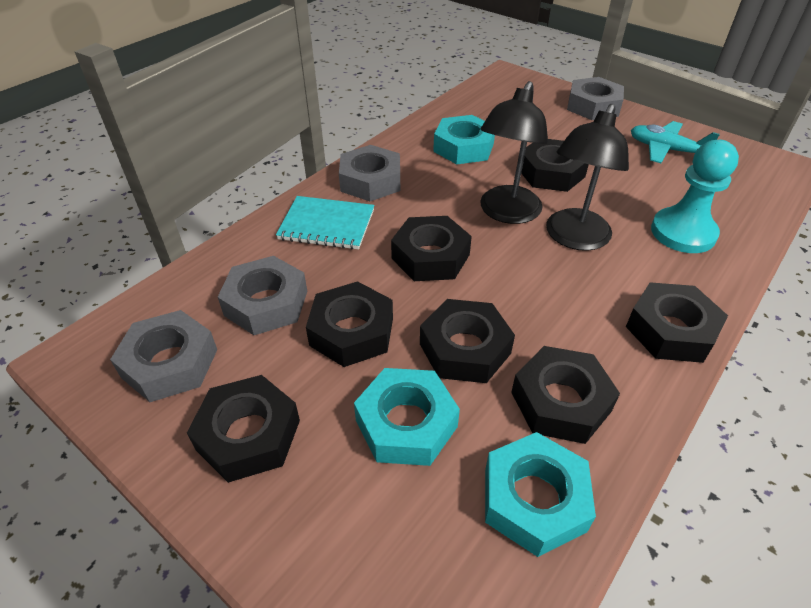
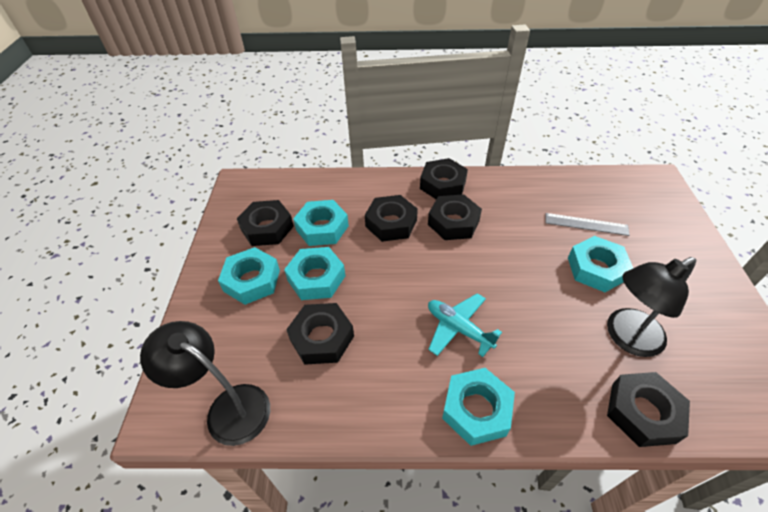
black nut: [187,375,300,483] [306,281,393,367] [391,216,472,281] [420,299,515,383] [511,346,620,444] [521,139,589,192] [626,282,728,363] = 7 -> [237,200,294,246] [286,303,354,365] [365,195,418,242] [420,158,468,199] [428,194,482,240] [607,372,690,447] = 6
grey nut: [110,310,217,402] [218,256,307,335] [339,145,400,201] [567,77,624,120] = 4 -> none = 0
grey ruler: none = 0 -> [545,213,630,236] = 1
turquoise notebook: [276,196,374,250] = 1 -> none = 0
turquoise nut: [354,368,460,466] [433,115,495,164] [485,432,596,557] = 3 -> [218,247,280,305] [284,247,345,300] [293,200,349,246] [442,368,515,446] [568,236,633,292] = 5
turquoise pawn: [651,140,739,253] = 1 -> none = 0

